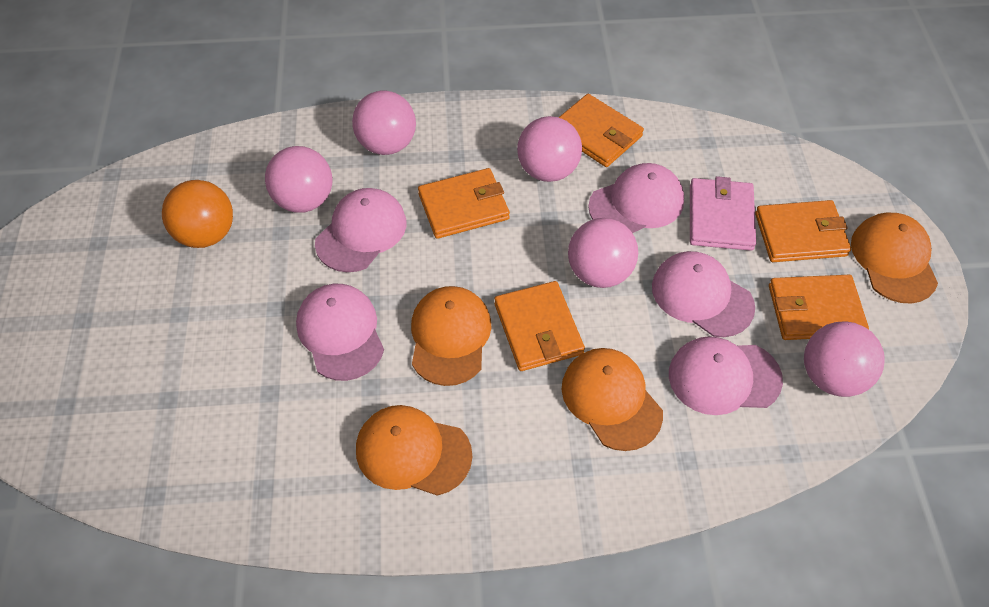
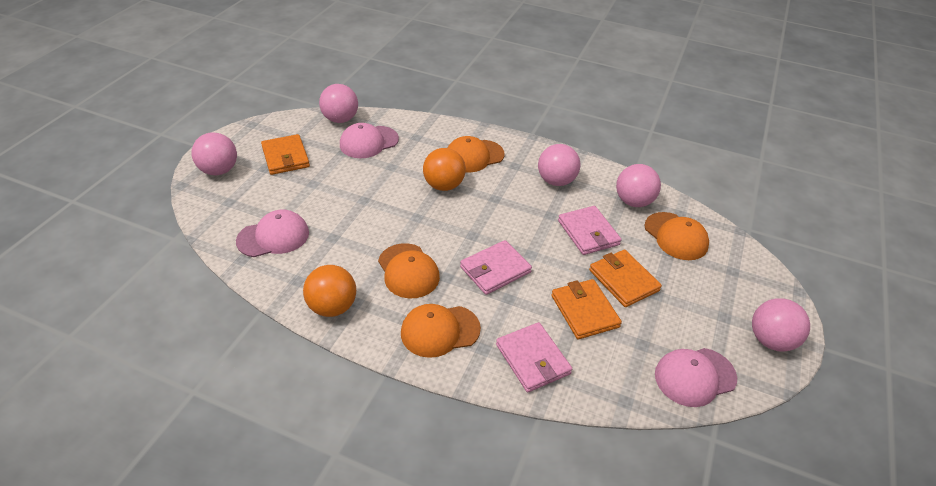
orange ball: [162,180,233,248] = 1 -> [303,265,356,317] [423,148,466,191] = 2
orange wallet: [418,168,510,239] [494,281,585,371] [559,94,644,167] [755,200,851,262] [769,275,869,340] = 5 -> [261,134,310,175] [551,279,622,339] [589,249,662,307] = 3
pink cap: [296,284,384,381] [315,188,406,272] [588,163,684,233] [652,251,755,337] [669,336,783,415] = 5 -> [236,210,309,257] [340,123,399,158] [655,348,737,407] = 3
pink wallet: [690,176,756,251] = 1 -> [460,240,532,295] [496,322,572,392] [558,206,622,255] = 3

